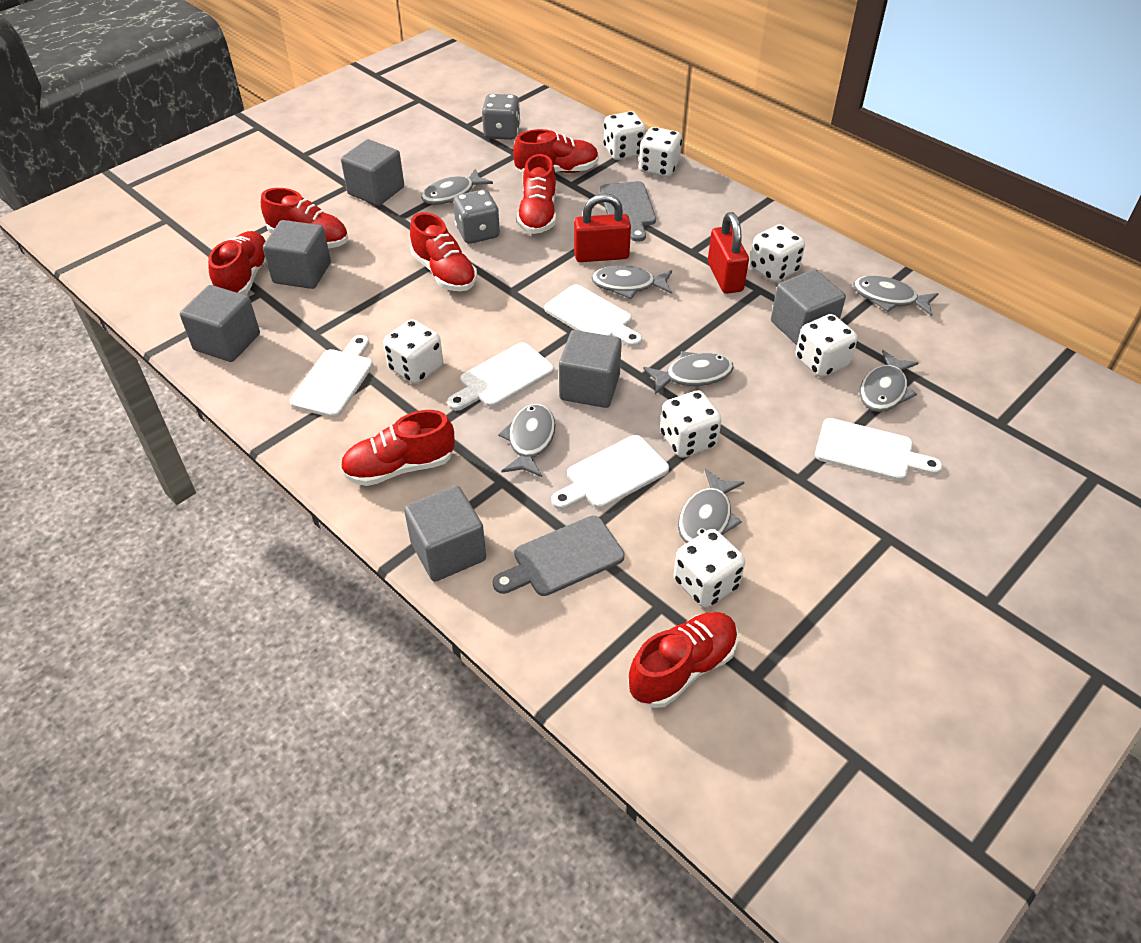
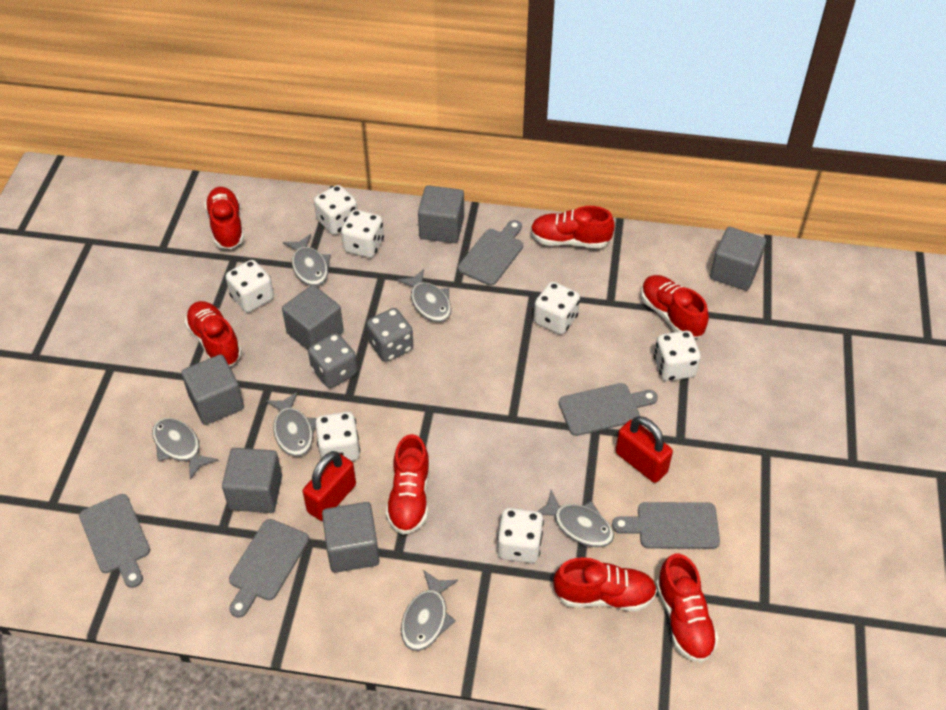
grey cutting board: [493,516,625,596] [600,181,656,242] = 2 -> [79,494,150,588] [229,519,309,618] [458,220,523,286] [559,383,658,436] [612,502,720,549] = 5
grey fish: [421,169,493,205] [498,404,555,477] [591,265,672,299] [643,351,734,394] [678,469,744,543] [853,276,939,316] [860,350,919,412] = 7 -> [152,418,218,480] [266,392,316,457] [283,234,331,286] [397,269,451,323] [401,570,458,651] [538,490,614,547] = 6
white cutting board: [289,335,373,418] [447,342,554,411] [544,284,642,347] [551,435,669,510] [815,418,943,481] = 5 -> none = 0

